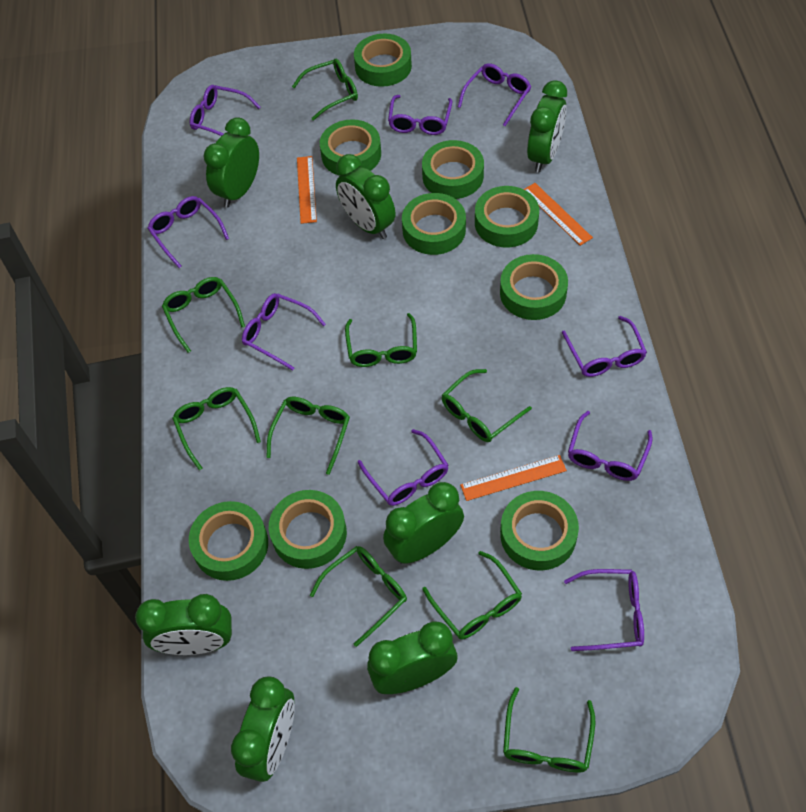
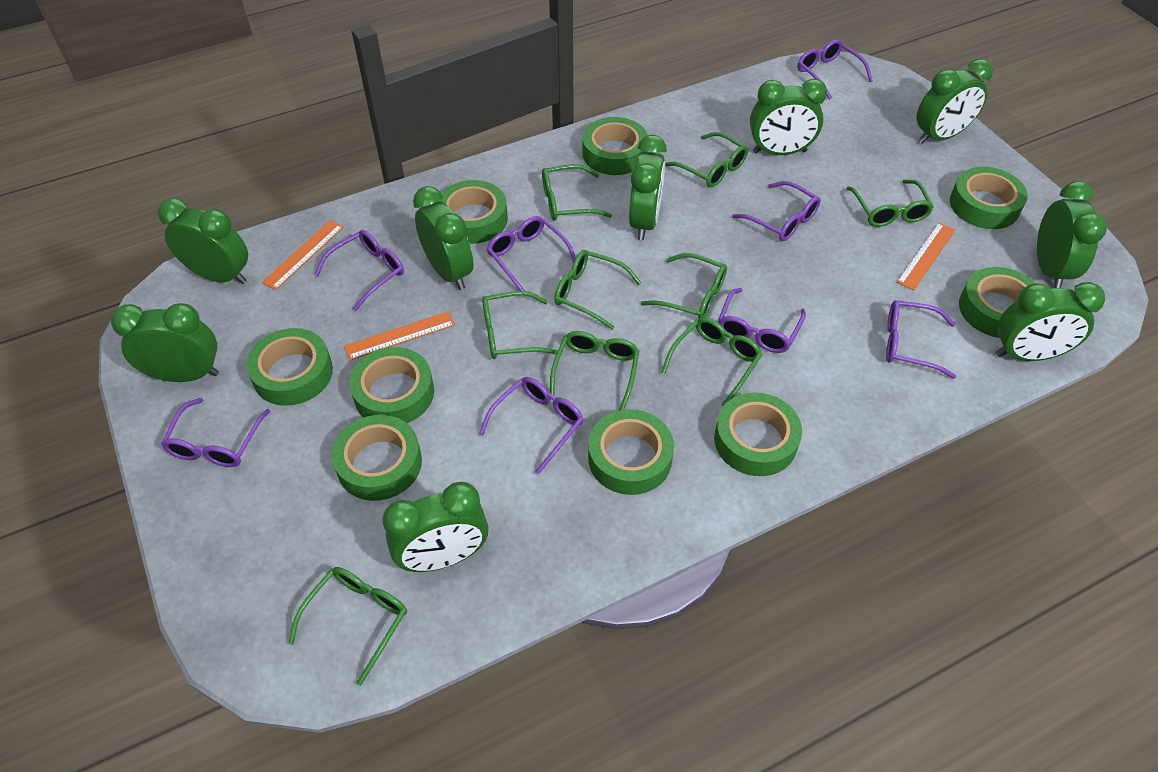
green clock: [135,594,232,655] [204,117,259,207] [231,676,295,782] [336,154,396,239] [367,621,457,694] [383,482,464,564] [527,80,567,172] = 7 -> [111,303,219,382] [158,198,248,284] [382,482,489,572] [413,186,474,290] [629,135,667,240] [750,79,827,155] [917,59,993,144] [996,282,1105,361] [1037,181,1107,288] = 9
purple glasses: [147,196,229,268] [190,85,260,136] [242,293,326,371] [358,429,449,506] [388,95,452,135] [458,63,531,126] [562,316,647,377] [564,569,644,651] [568,411,653,481] = 9 -> [161,398,270,467] [314,230,404,311] [479,377,584,475] [487,216,576,291] [718,288,806,353] [732,181,821,241] [797,39,873,100] [886,300,956,379] = 8

